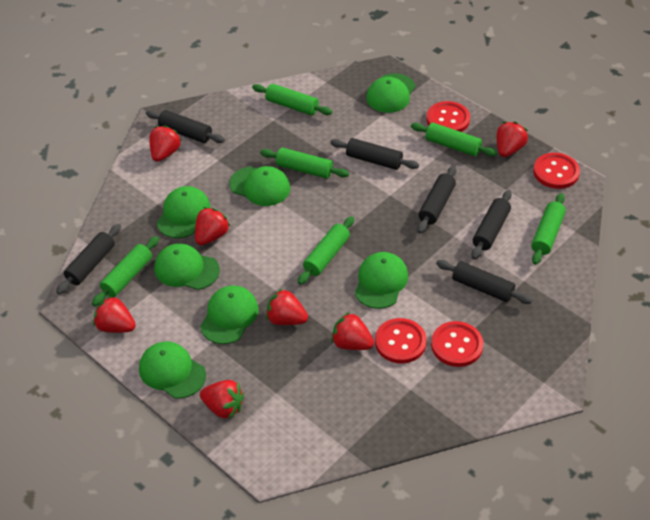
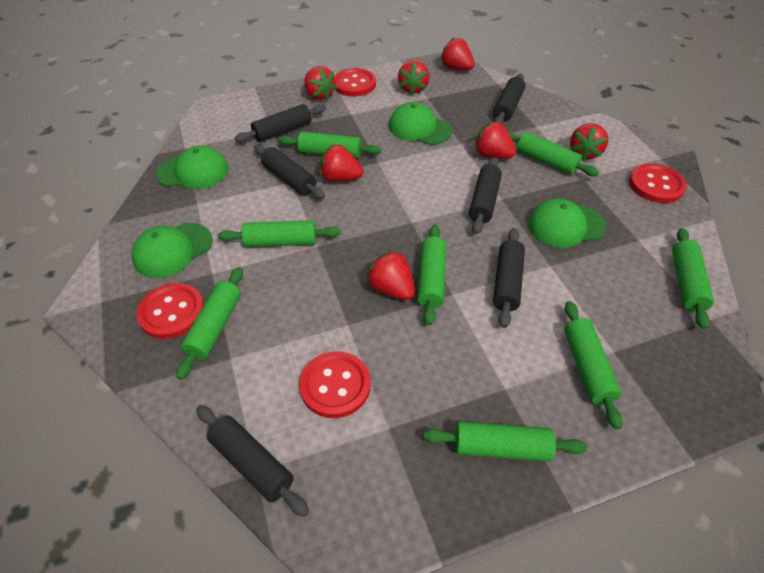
green cap: [139,342,206,398] [154,243,220,290] [157,186,211,238] [200,286,258,344] [229,166,290,206] [355,252,408,309] [366,73,415,113] = 7 -> [132,223,213,278] [156,146,229,189] [389,102,452,145] [528,199,606,248] = 4
green rolling pin: [92,236,159,306] [252,84,333,115] [260,148,349,179] [298,216,354,285] [411,123,498,157] [531,193,566,265] = 6 -> [176,267,243,380] [218,220,341,247] [279,132,381,159] [417,225,446,326] [423,421,587,462] [508,131,599,177] [564,301,623,430] [672,228,714,329] = 8

